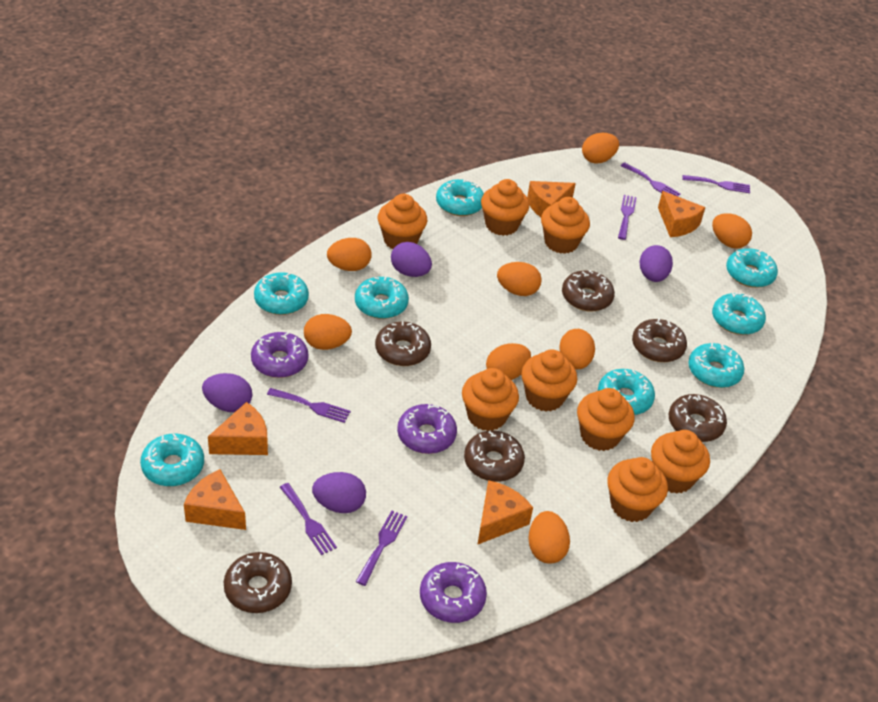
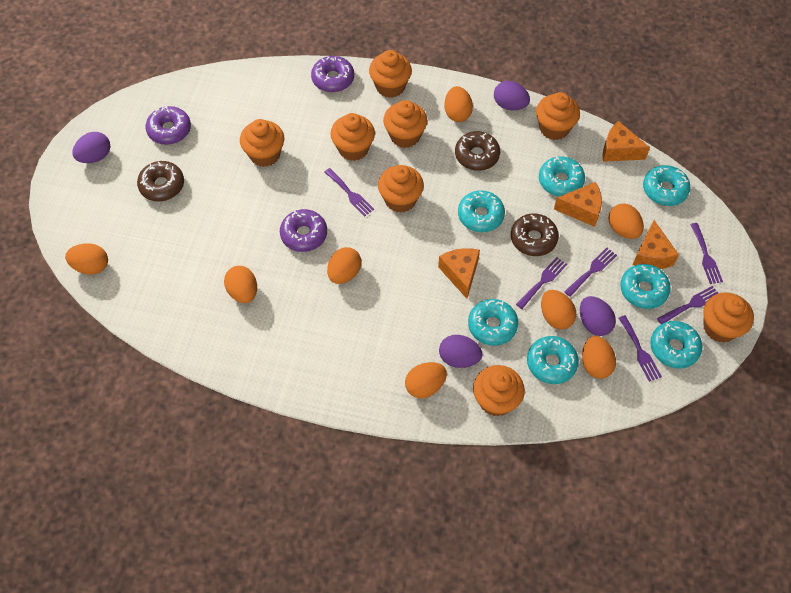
brown donut: [224,552,292,613] [375,322,431,366] [464,431,525,482] [562,270,615,311] [632,319,687,362] [669,394,727,442] = 6 -> [137,161,184,201] [455,131,500,171] [511,214,559,256] = 3
orange cheese: [184,469,246,530] [208,402,268,455] [477,480,533,545] [527,181,576,217] [658,191,706,237] = 5 -> [438,248,480,299] [554,182,602,227] [602,121,650,162] [633,220,679,269] = 4
turquoise donut: [140,434,204,486] [254,272,309,315] [355,277,409,319] [436,179,484,216] [598,369,655,415] [688,343,744,388] [712,293,766,335] [726,248,778,288] = 8 -> [458,191,505,232] [468,299,518,346] [527,336,579,384] [539,157,585,197] [620,264,671,309] [643,165,691,206] [650,321,702,368] = 7

